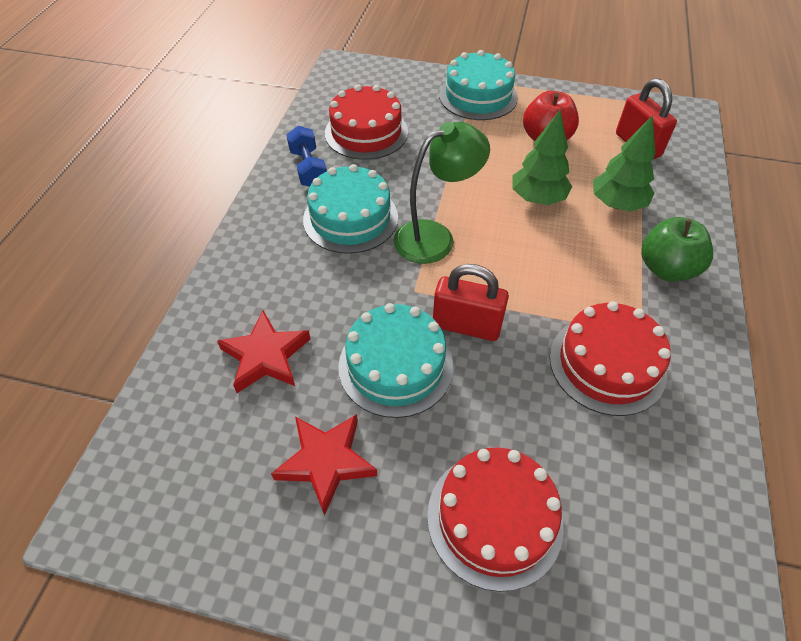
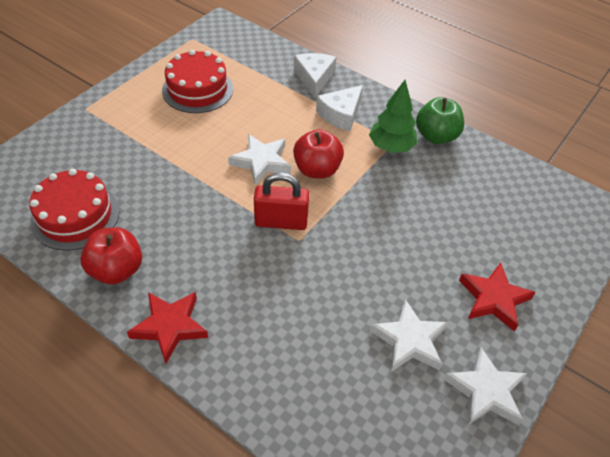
blue dumbbell: [286,126,327,187] = 1 -> none = 0
green lamp: [394,122,490,264] = 1 -> none = 0
green tree: [512,110,572,205] [593,115,656,212] = 2 -> [369,80,418,153] = 1
red apple: [523,91,579,141] = 1 -> [80,227,142,285] [293,129,344,179] = 2
red cake: [325,84,408,160] [427,448,564,592] [550,301,671,416] = 3 -> [29,169,120,251] [162,50,233,113] = 2
red padlock: [433,264,509,341] [616,78,677,159] = 2 -> [254,172,309,230] = 1
turquoise cake: [303,164,398,254] [338,303,453,418] [439,50,518,120] = 3 -> none = 0
white cheese: none = 0 -> [294,53,337,98] [316,85,363,131] = 2
white star: none = 0 -> [228,134,291,185] [370,299,448,372] [444,347,527,426] = 3

